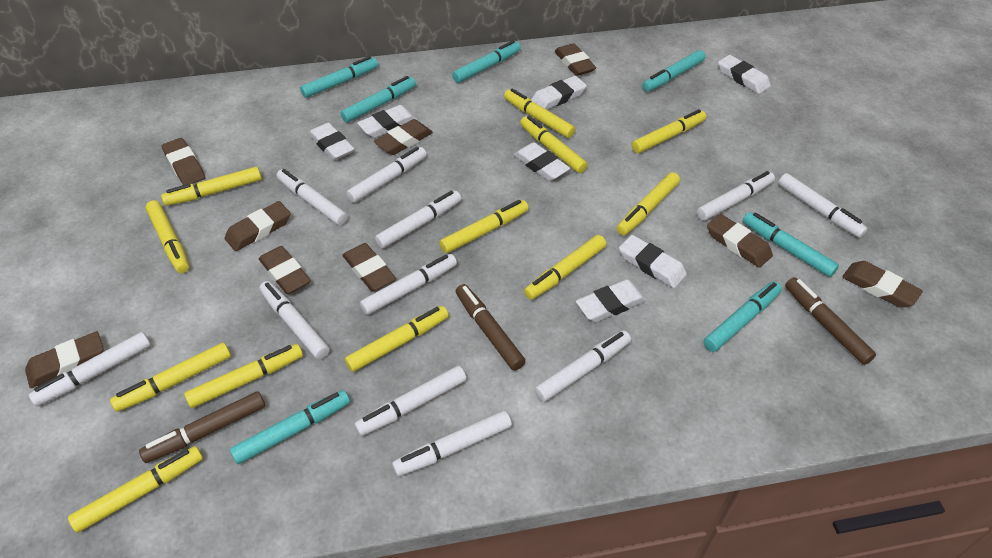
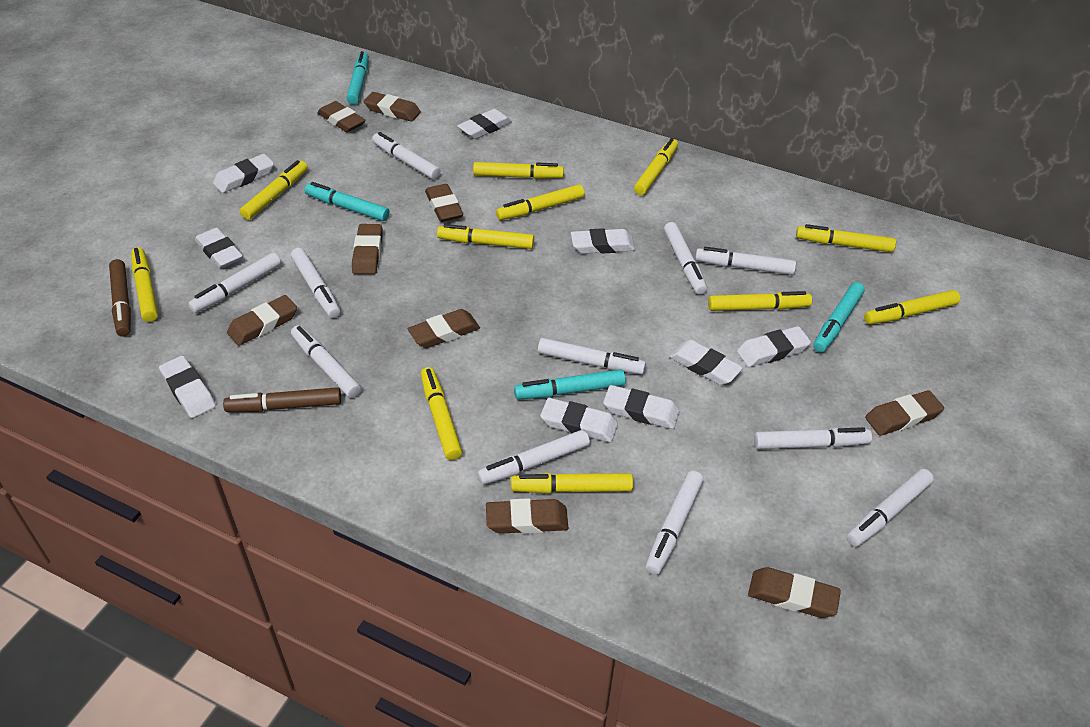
brown marker: [139,391,265,463] [456,284,526,371] [785,277,876,365] = 3 -> [109,259,131,337] [223,387,341,412] = 2
turquoise marker: [230,390,350,464] [300,56,378,98] [340,76,416,123] [452,40,521,83] [642,50,706,92] [703,281,782,352] [743,212,839,277] = 7 -> [305,182,390,221] [346,51,369,104] [514,369,626,400] [813,282,865,353] = 4
white eraser: [309,123,354,160] [357,105,418,138] [514,142,570,181] [531,76,587,110] [576,279,647,322] [619,235,687,288] [718,55,771,94] = 7 -> [159,356,216,418] [195,228,243,268] [213,154,274,193] [457,109,512,139] [540,398,618,442] [571,228,635,254] [603,385,680,429] [669,340,743,385] [737,326,811,367] = 9
yellow marker: [68,446,203,533] [110,342,231,412] [145,200,189,273] [161,167,262,206] [184,344,303,408] [345,306,449,372] [439,200,529,253] [504,88,575,138] [520,116,588,173] [524,235,606,300] [617,172,680,235] [632,109,706,153] = 12 -> [131,247,158,322] [240,160,308,220] [421,367,462,460] [437,224,534,249] [473,162,564,179] [496,184,584,220] [511,473,633,493] [634,138,678,195] [708,291,812,311] [796,224,896,252] [864,290,960,324] = 11

